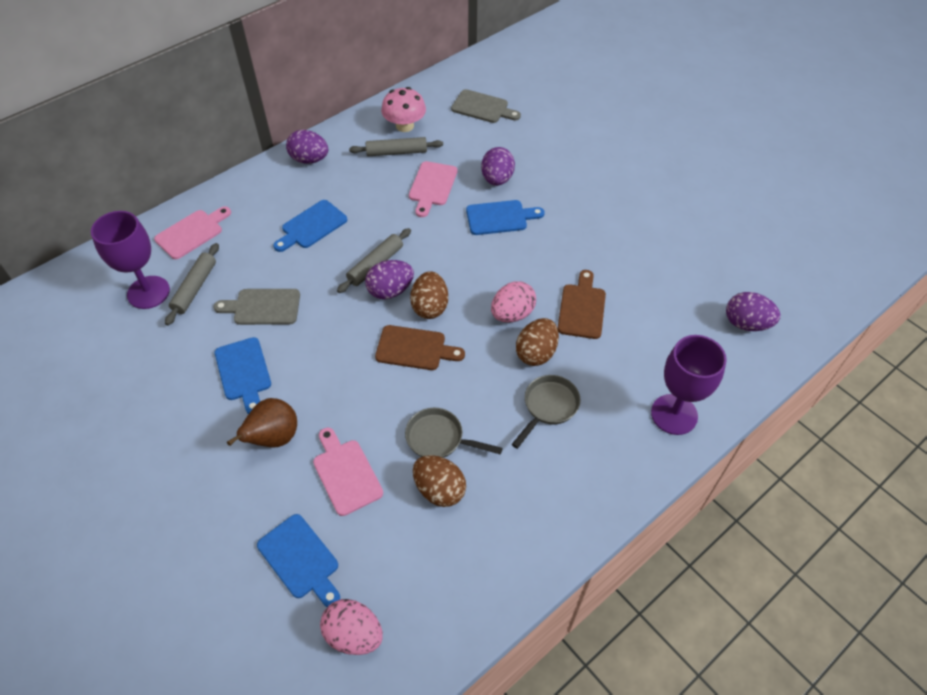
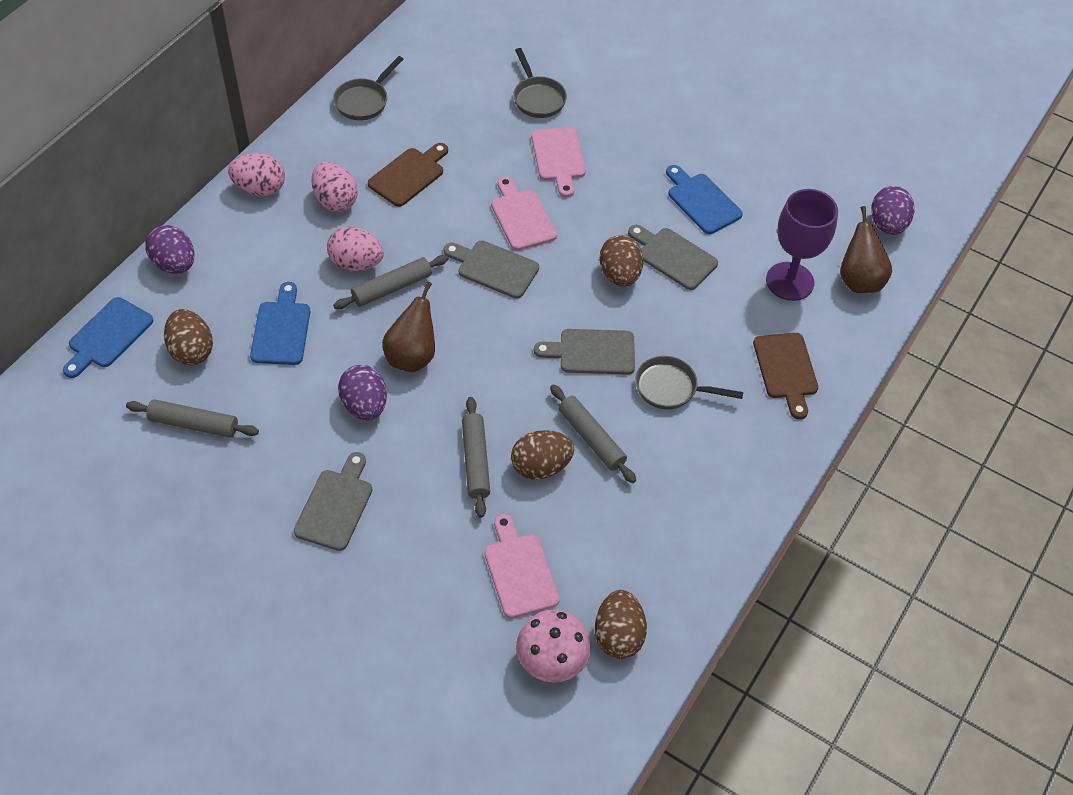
blue cutting board: [215,337,271,414] [257,514,340,607] [273,200,347,252] [466,200,545,235] = 4 -> [63,297,153,378] [250,282,310,365] [666,165,743,234] = 3
brown egg: [410,271,448,319] [413,455,466,507] [516,318,559,366] = 3 -> [164,309,213,366] [511,430,574,480] [595,590,647,659] [599,235,643,287] = 4
brown pear: [227,398,297,447] = 1 -> [382,282,435,372] [840,206,892,293] = 2
grey cutting board: [214,289,300,325] [451,89,521,123] = 2 -> [294,452,372,551] [444,241,539,299] [534,329,635,375] [628,225,718,290] = 4
grey pan: [405,408,503,458] [511,375,581,449] = 2 -> [333,56,404,120] [513,48,567,118] [635,356,743,410] = 3
grey rolling pin: [165,243,219,326] [337,228,411,293] [349,137,443,156] = 3 -> [126,399,259,438] [333,255,449,309] [462,397,490,518] [550,384,636,483] = 4
pink egg: [320,599,383,655] [491,281,536,322] = 2 -> [228,153,285,196] [312,162,357,212] [327,227,384,271] = 3
purple egg: [286,130,328,164] [365,260,414,299] [481,147,515,186] [726,292,780,331] = 4 -> [146,225,194,274] [338,365,387,420] [871,186,914,235] = 3
purple goblet: [91,211,170,309] [651,335,727,435] = 2 -> [766,189,838,301] = 1

